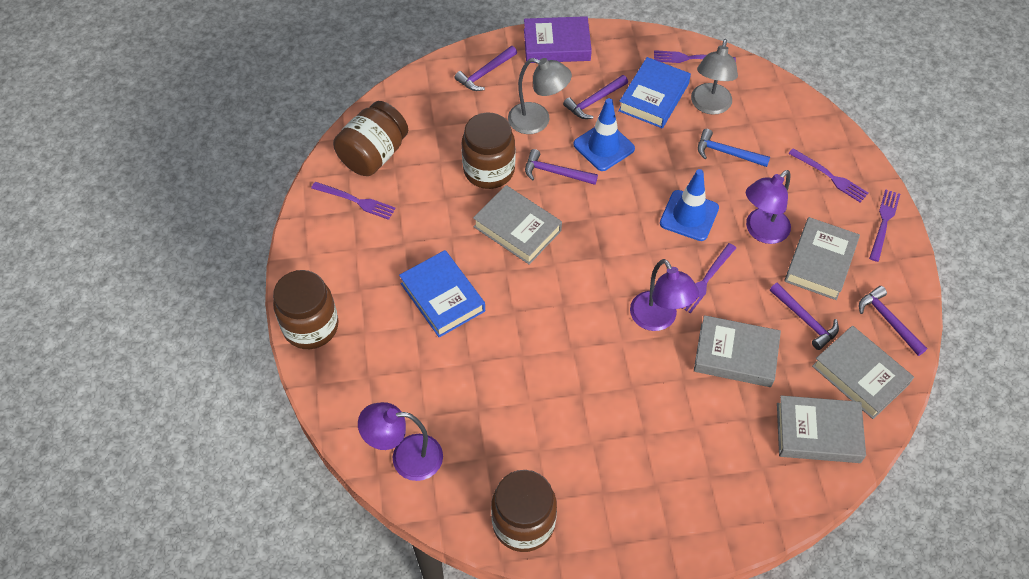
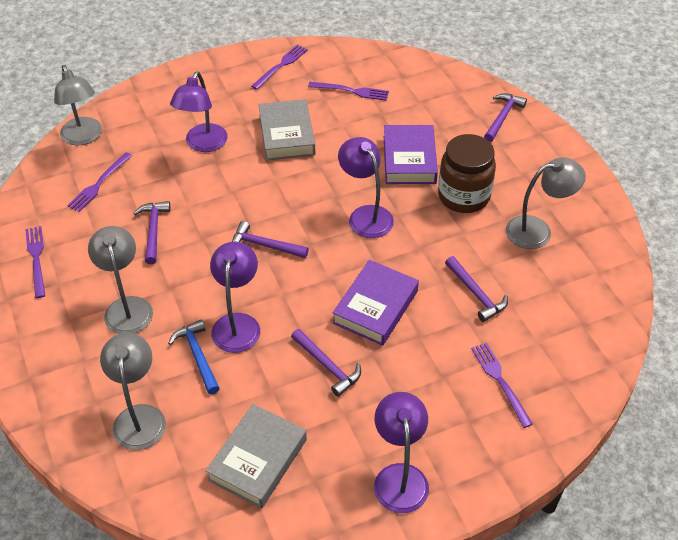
blue book: [399,250,485,338] [618,57,691,128] = 2 -> none = 0
blue traffic cone: [573,98,635,171] [660,169,719,241] = 2 -> none = 0
brown jar: [273,270,339,349] [333,101,408,176] [462,113,515,189] [491,470,557,552] = 4 -> [438,134,496,213] = 1
grey book: [473,185,562,265] [694,315,781,387] [777,396,866,463] [784,217,860,300] [812,326,914,419] = 5 -> [206,404,307,509] [258,99,315,161] = 2
grey lamp: [508,58,572,134] [691,39,738,115] = 2 -> [54,65,102,145] [88,226,153,334] [100,333,166,450] [506,157,586,249] = 4
purple book: [524,16,592,63] = 1 -> [332,260,419,346] [384,125,438,184] = 2
purple lamp: [358,402,443,481] [630,259,699,331] [746,170,791,244] = 3 -> [170,72,228,152] [210,242,260,353] [338,137,394,238] [374,392,429,513] = 4

